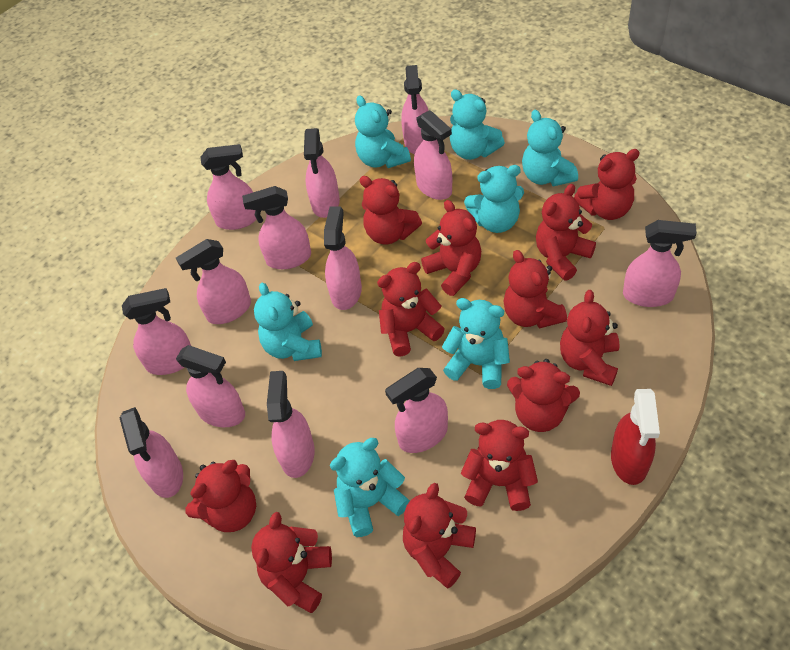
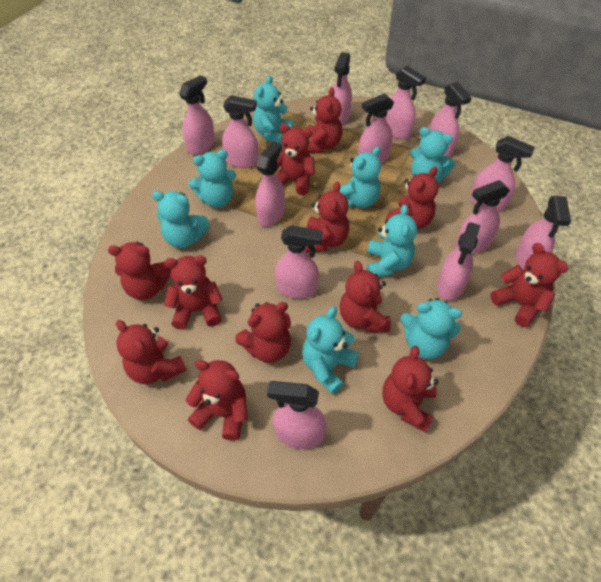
red spray bottle: [611,389,660,485] = 1 -> none = 0
turquoise teddy bear: [254,282,322,361] [330,438,410,537] [355,95,411,168] [442,298,510,389] [450,89,505,160] [464,165,524,233] [522,110,578,186] = 7 -> [152,191,210,248] [189,150,236,208] [253,75,293,145] [302,307,359,394] [339,147,381,208] [367,204,417,277] [400,298,462,359] [410,127,455,183] = 8

